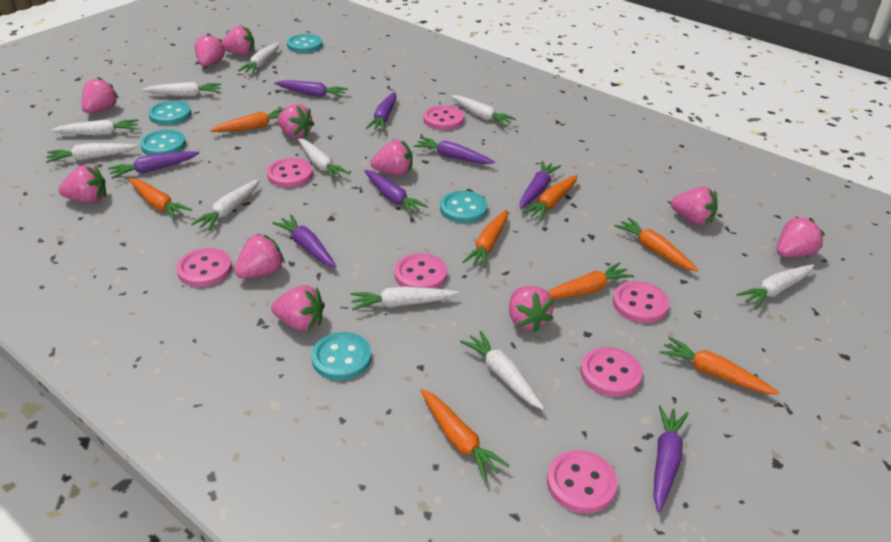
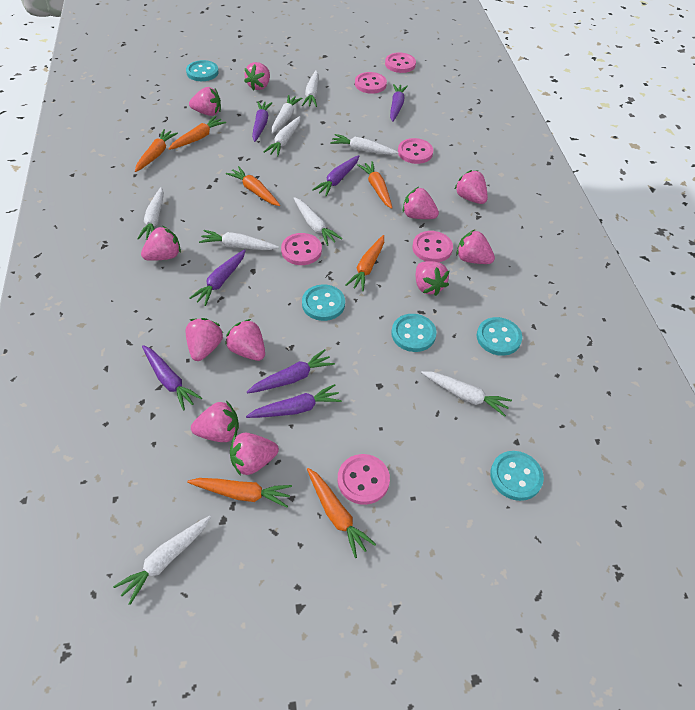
orange carrot: [129,178,192,220] [210,108,285,132] [420,389,510,481] [463,210,508,268] [522,175,578,221] [547,262,634,300] [614,218,698,272] [660,337,779,395] = 8 -> [135,129,178,172] [168,116,226,150] [187,478,292,508] [226,166,280,206] [307,468,376,558] [345,235,384,291] [358,161,392,209] = 7
pink button: [176,248,232,287] [267,158,313,188] [394,253,447,289] [424,105,464,130] [547,450,617,514] [581,347,642,397] [613,281,669,323] = 7 -> [281,233,322,265] [337,454,390,505] [355,72,387,94] [385,53,416,73] [398,138,433,164] [412,231,453,262] = 6
purple carrot: [108,151,199,179] [272,214,337,268] [274,80,348,97] [364,170,428,215] [366,92,397,131] [414,137,495,164] [520,161,561,209] [653,405,689,512] = 8 -> [142,345,202,411] [189,249,246,306] [246,384,342,418] [247,349,335,394] [252,101,273,142] [312,155,359,197] [390,84,408,122] = 7
white carrot: [46,143,138,163] [51,119,139,136] [142,82,221,97] [191,179,259,231] [238,43,280,74] [298,138,350,181] [351,286,459,310] [451,95,516,126] [460,331,545,410] [736,264,814,309] = 10 -> [113,516,211,605] [137,187,164,240] [199,230,279,250] [264,116,301,156] [272,95,302,134] [294,197,343,246] [302,70,319,107] [330,134,399,155] [421,371,512,417] = 9

